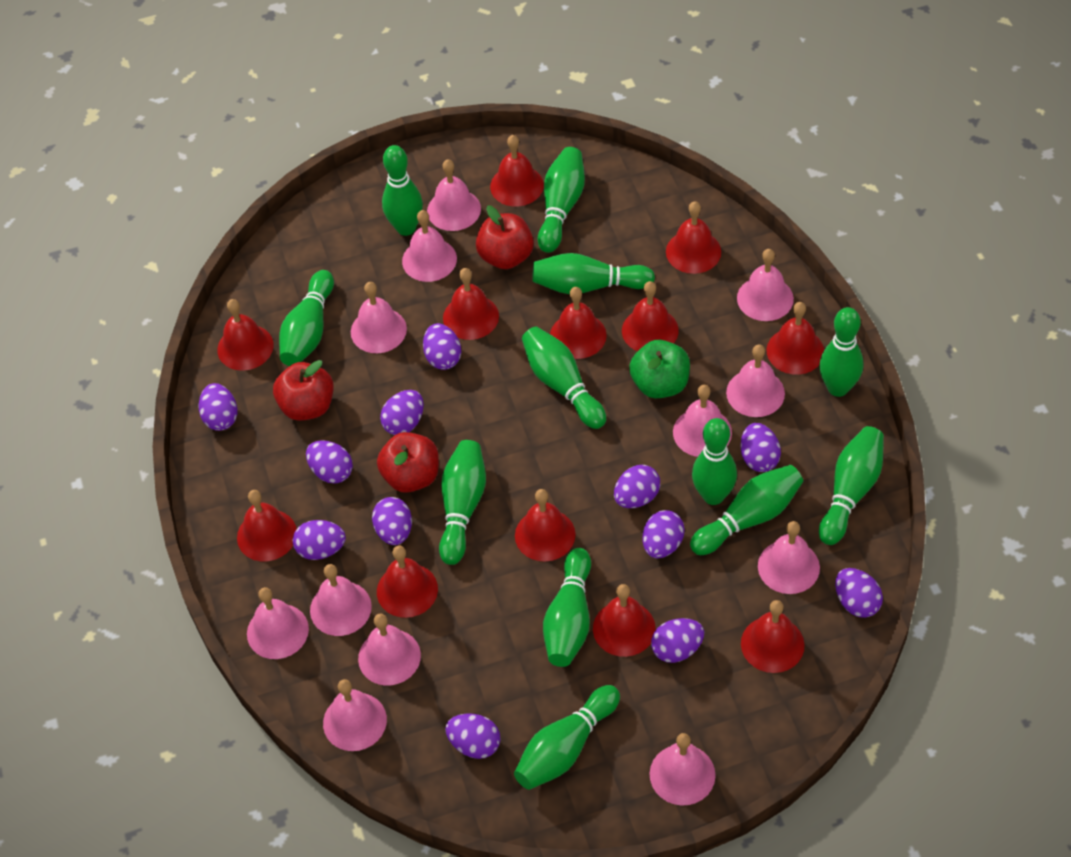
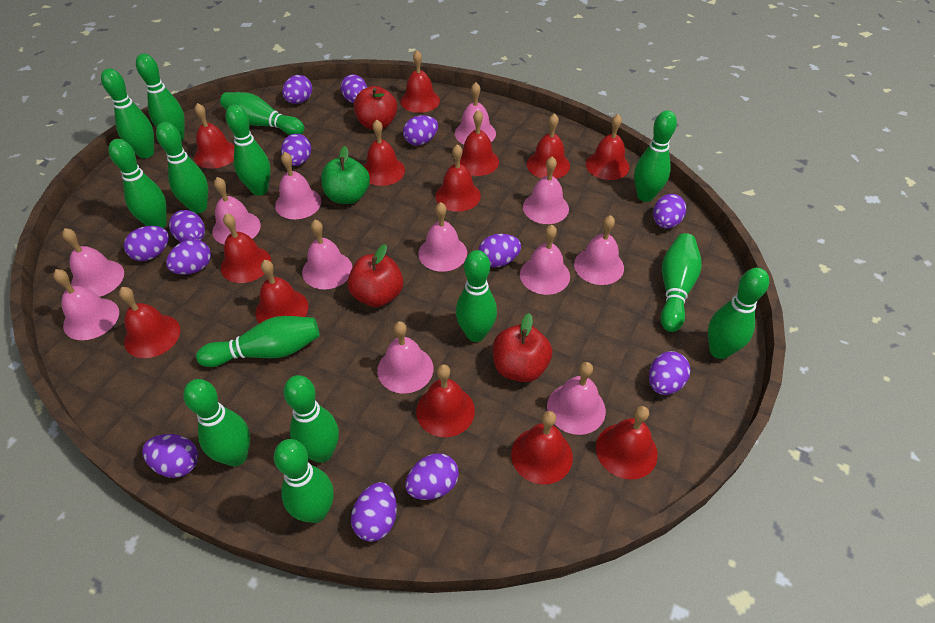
green bowling pin: [279,270,334,366] [382,145,423,236] [439,440,486,565] [514,685,620,790] [522,327,606,429] [533,253,655,294] [538,147,585,253] [543,548,591,667] [690,465,803,555] [692,418,737,505] [819,307,863,397] [819,426,884,545] = 12 -> [101,68,154,158] [109,139,167,228] [136,53,185,141] [156,122,208,213] [183,379,250,466] [196,316,320,367] [220,92,305,135] [226,104,271,196] [274,439,334,523] [283,375,339,463] [456,250,497,342] [634,110,677,202] [661,233,702,332] [708,268,769,359] = 14
purple egg: [199,383,238,431] [293,520,346,560] [306,440,353,484] [372,497,412,545] [380,390,424,435] [423,323,461,370] [445,714,500,759] [614,465,660,508] [642,510,685,558] [651,618,704,663] [741,423,781,472] [835,568,883,618] = 12 -> [124,226,169,261] [142,434,198,478] [166,239,211,275] [169,210,205,242] [281,134,311,166] [282,75,312,104] [341,74,367,103] [351,482,397,542] [403,115,438,146] [405,453,459,500] [478,234,521,268] [649,351,690,395] [653,194,686,229] = 13
red bell: [217,299,274,371] [237,490,297,561] [377,546,438,618] [443,268,499,340] [490,135,544,207] [515,489,576,561] [550,287,607,359] [593,584,656,657] [622,281,679,351] [666,201,721,274] [741,600,805,673] [767,302,824,375] = 12 -> [119,287,180,358] [194,103,235,169] [221,213,271,283] [255,260,309,324] [364,120,405,186] [401,50,440,113] [416,364,475,437] [435,144,481,212] [460,110,499,176] [511,411,573,485] [527,113,570,179] [586,114,630,180] [596,406,658,480] = 13

